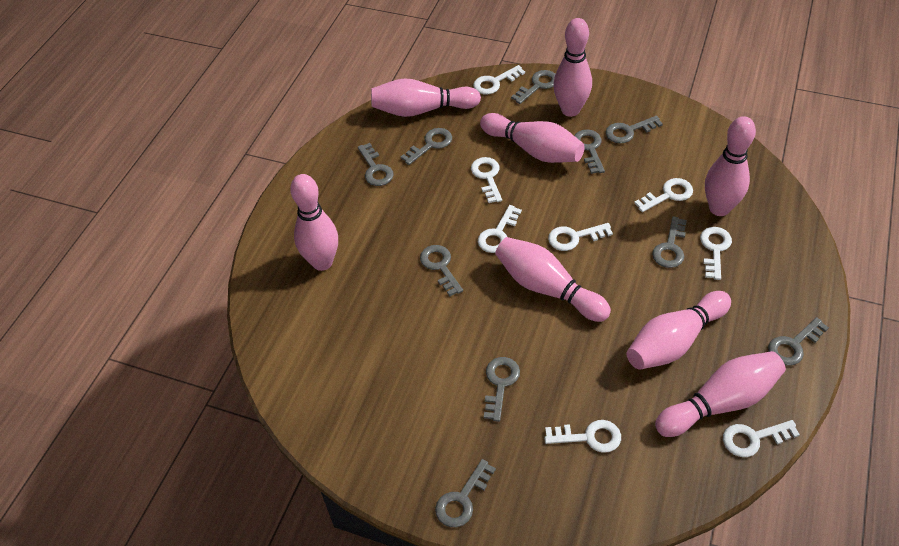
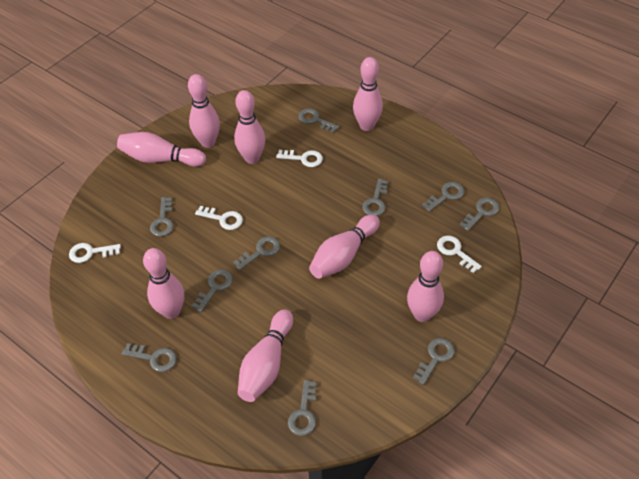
white key: [471,157,502,203] [473,65,525,94] [478,205,522,253] [544,420,621,453] [548,223,613,251] [634,178,693,212] [700,227,732,280] [723,420,800,457] = 8 -> [69,243,121,263] [195,206,243,230] [276,150,323,167] [437,236,482,273] = 4

